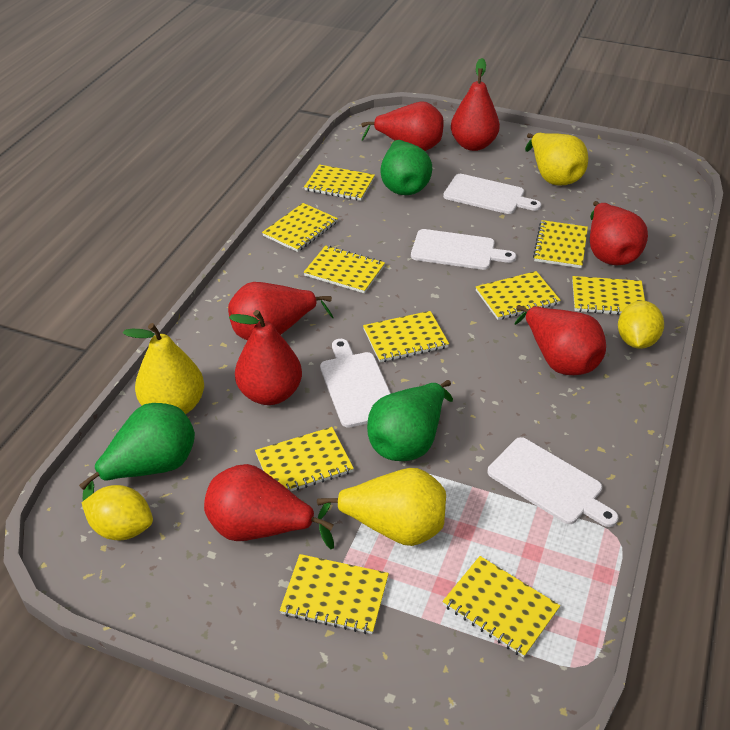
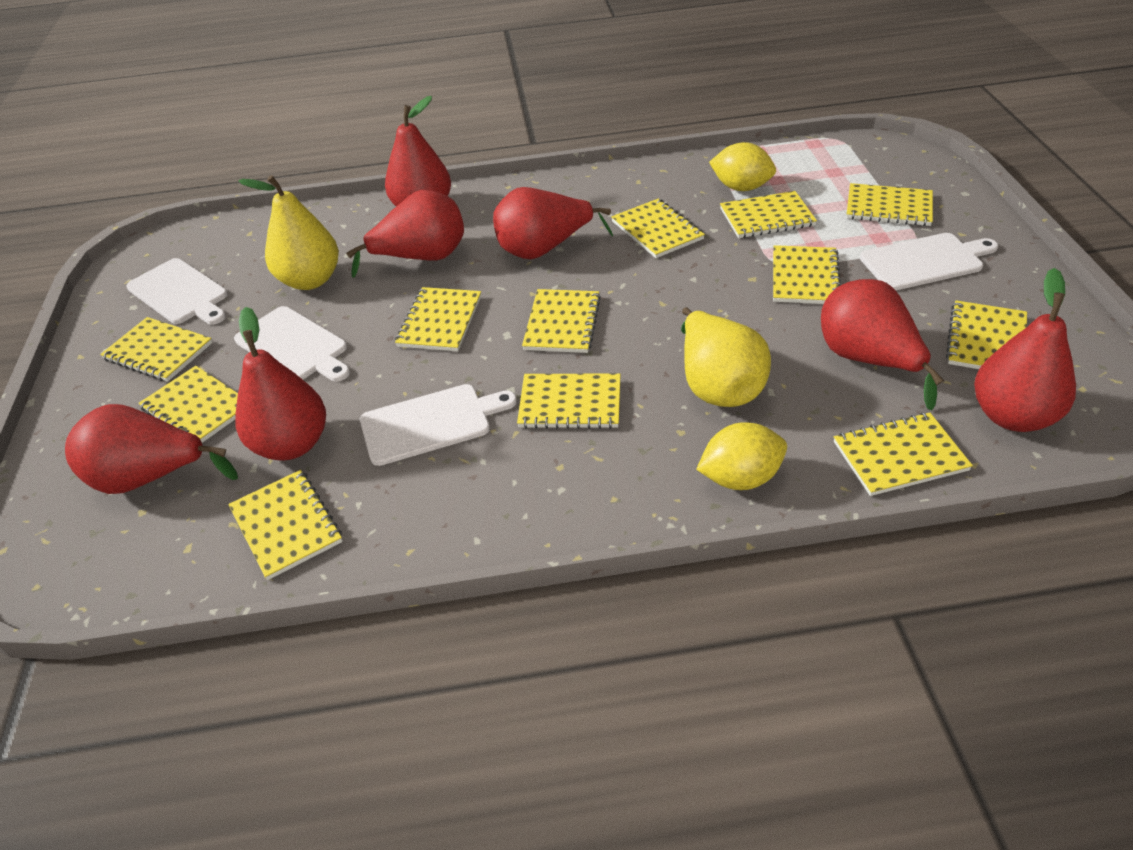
green pear: [79,403,195,501] [367,380,453,461] [380,140,432,195] = 3 -> none = 0
yellow notebook: [255,427,354,491] [262,203,338,252] [280,554,389,634] [304,165,375,201] [304,245,385,293] [363,311,449,362] [442,556,560,658] [476,271,561,320] [533,220,588,268] [572,276,645,315] = 10 -> [100,317,212,382] [139,366,238,443] [228,470,342,580] [395,287,481,351] [517,374,621,429] [522,289,601,353] [611,198,705,258] [720,191,817,238] [773,245,841,304] [834,412,973,496] [846,183,933,226] [946,300,1027,369] = 12
yellow pear: [123,323,204,414] [317,468,446,546] [525,133,588,186] = 3 -> [239,175,339,290] [681,307,771,407] = 2

